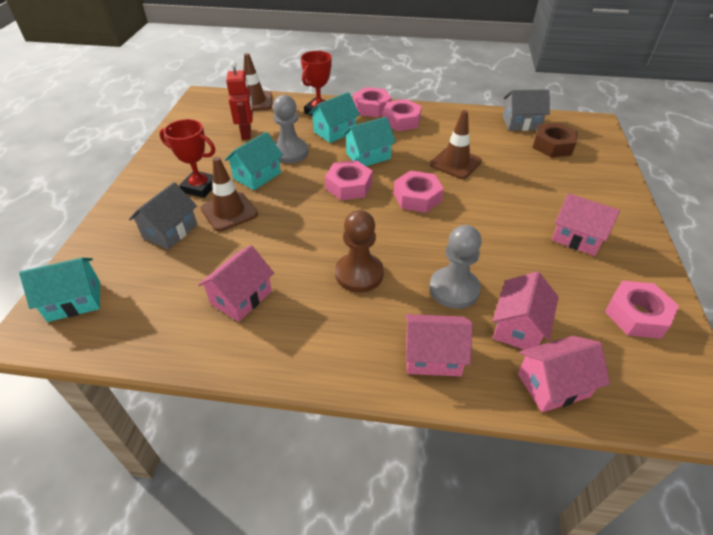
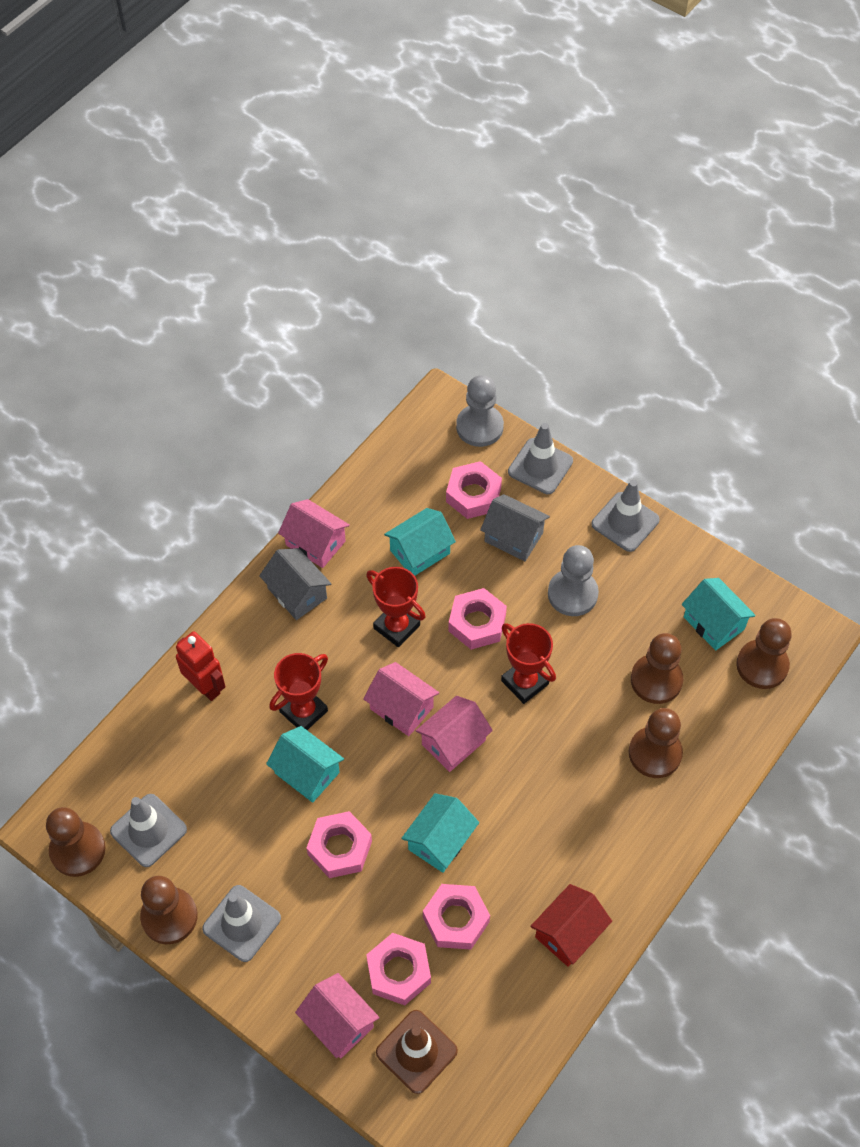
brown nut: [533,123,578,158] = 1 -> none = 0
brown pawn: [335,210,384,292] = 1 -> [46,807,105,877] [140,876,198,944] [629,708,683,778] [631,633,683,704] [736,618,792,689] = 5
brown traffic cone: [201,157,258,232] [243,53,272,111] [430,110,482,179] = 3 -> [376,1010,458,1094] = 1
grey traffic cone: none = 0 -> [110,794,187,867] [202,885,281,962] [508,423,573,494] [591,480,660,552] = 4
pink house: [198,245,274,322] [405,314,473,377] [492,271,559,350] [518,336,610,413] [552,193,620,256] = 5 -> [278,499,350,568] [295,973,380,1059] [363,662,439,736] [416,696,493,772] = 4
red house: none = 0 -> [530,884,612,967] = 1
red trophy: [159,119,215,198] [301,51,332,115] = 2 -> [269,653,328,730] [366,567,426,647] [501,623,556,704] = 3

